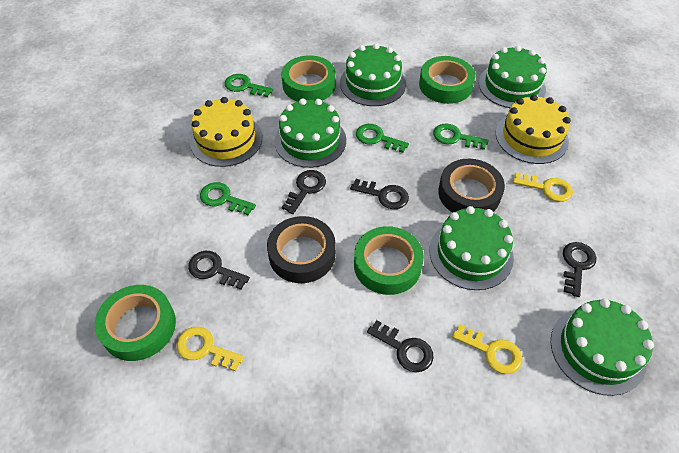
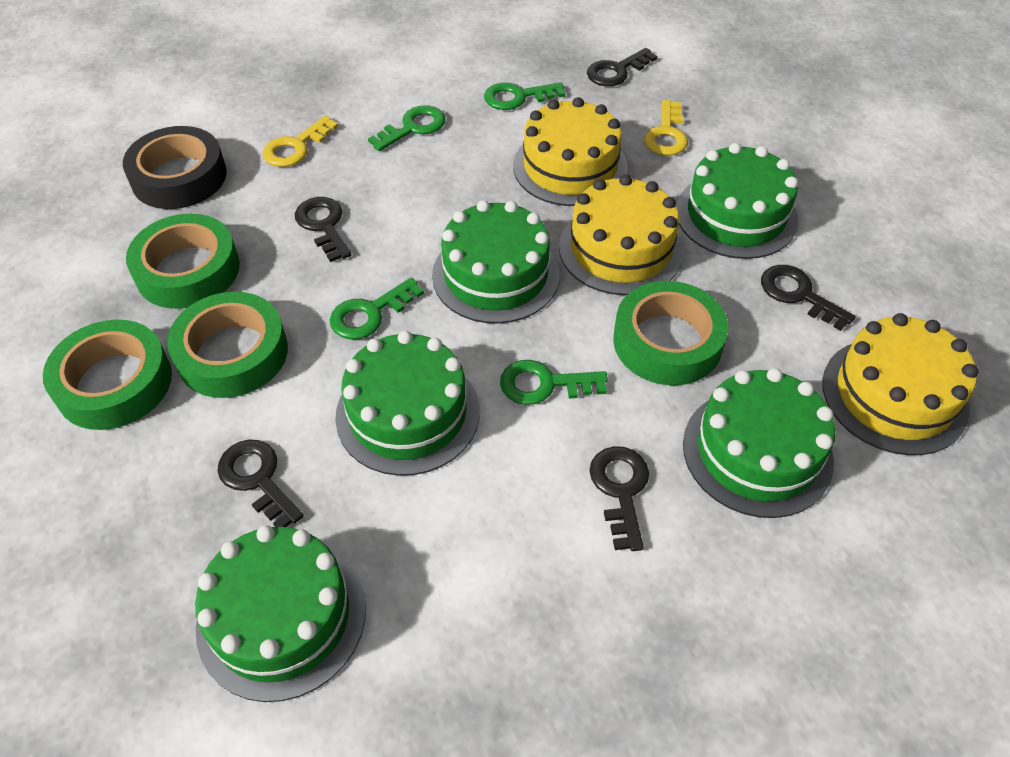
black tape: [267,216,336,283] [438,159,505,213] = 2 -> [123,126,227,209] = 1
yellow cake: [190,97,262,167] [496,94,571,164] = 2 -> [513,97,628,206] [559,175,684,295] [822,313,978,455] = 3
yellow key: [177,327,244,372] [452,324,522,374] [513,172,573,202] = 3 -> [263,116,338,167] [644,100,688,156] = 2

